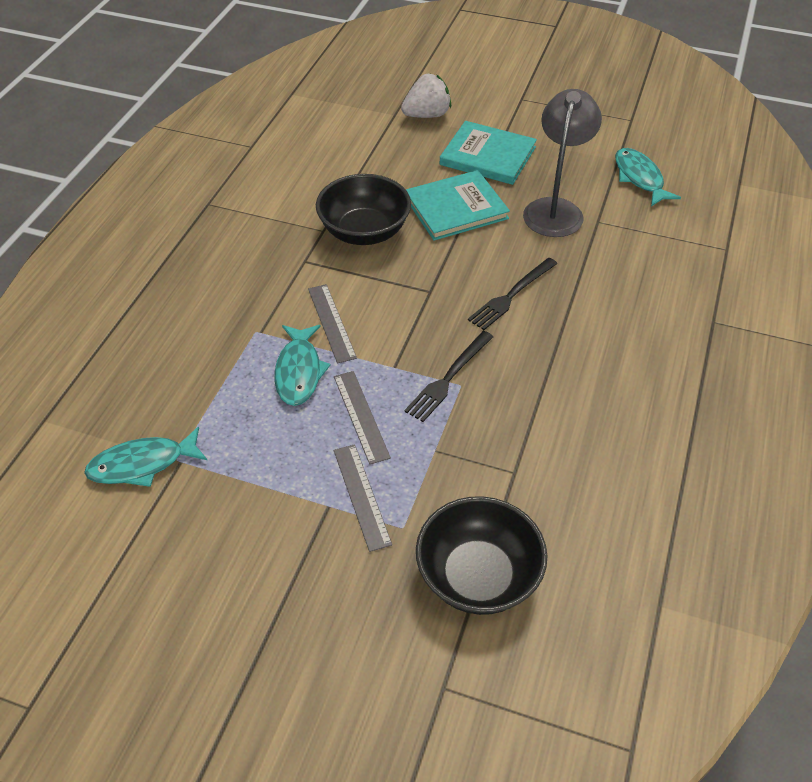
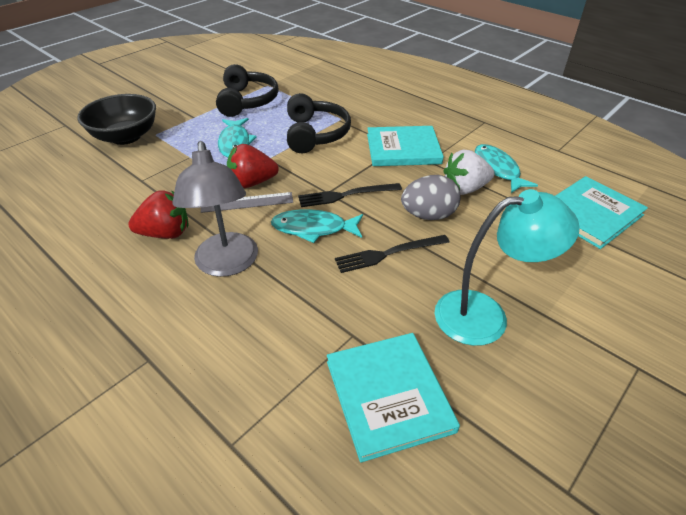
black bowl: [316,174,411,245] [416,496,547,615] = 2 -> [77,94,156,145] = 1
black headphones: none = 0 -> [216,64,279,117] [287,93,351,153] = 2
grey egg: none = 0 -> [401,175,461,220] = 1
grey ruler: [308,284,357,364] [334,371,391,465] [334,444,392,552] = 3 -> [201,192,293,213] = 1
red strawberry: none = 0 -> [128,190,189,239] [227,144,279,188] = 2
turquoise book: [406,170,510,240] [440,121,537,185] = 2 -> [327,333,460,463] [367,126,444,166] [555,176,648,249] = 3
turquoise lamp: none = 0 -> [435,189,580,346] = 1

